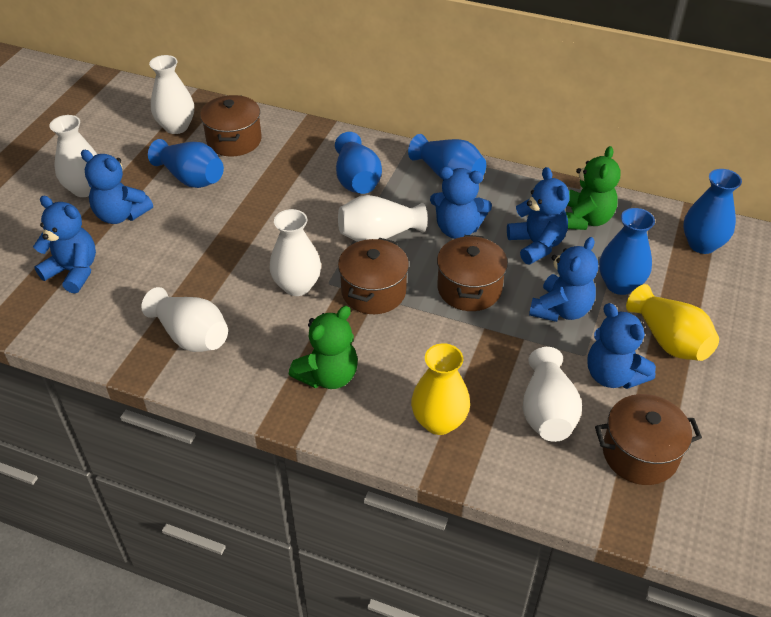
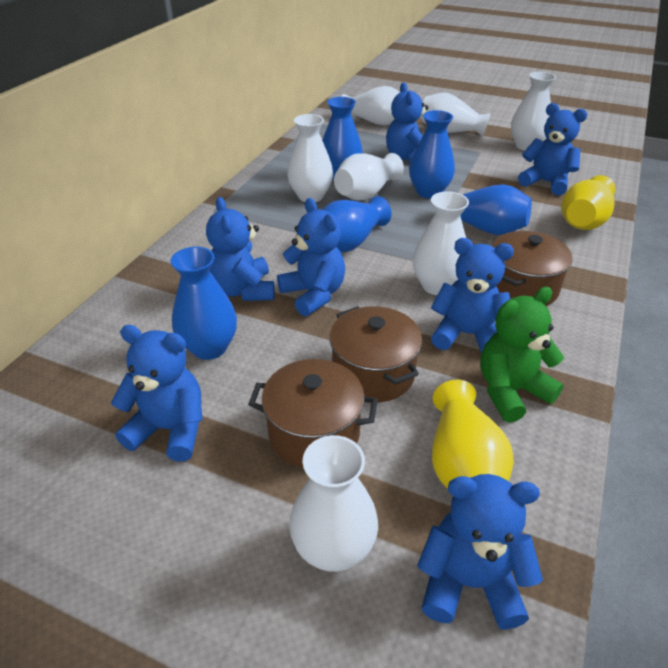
blue teddy bear: [33,196,96,294] [81,150,153,224] [430,167,492,239] [507,167,569,264] [529,237,598,322] [587,303,656,389] = 6 -> [111,325,203,462] [206,197,275,301] [277,198,345,317] [386,82,428,164] [417,474,543,630] [431,238,514,354] [518,103,587,196] = 7
brown pot: [200,95,262,157] [338,238,409,314] [437,235,508,311] [595,394,702,485] = 4 -> [248,359,378,468] [330,306,422,402] [493,231,572,306] = 3
green teddy bear: [289,306,358,389] [566,146,620,230] = 2 -> [480,287,564,423] = 1
white vase: [49,115,97,197] [141,287,228,352] [149,55,194,134] [269,209,321,296] [338,195,427,242] [522,347,582,442] = 6 -> [287,114,333,202] [289,435,378,572] [334,153,404,201] [341,86,400,126] [413,191,469,295] [419,92,491,137] [511,72,556,151] = 7

